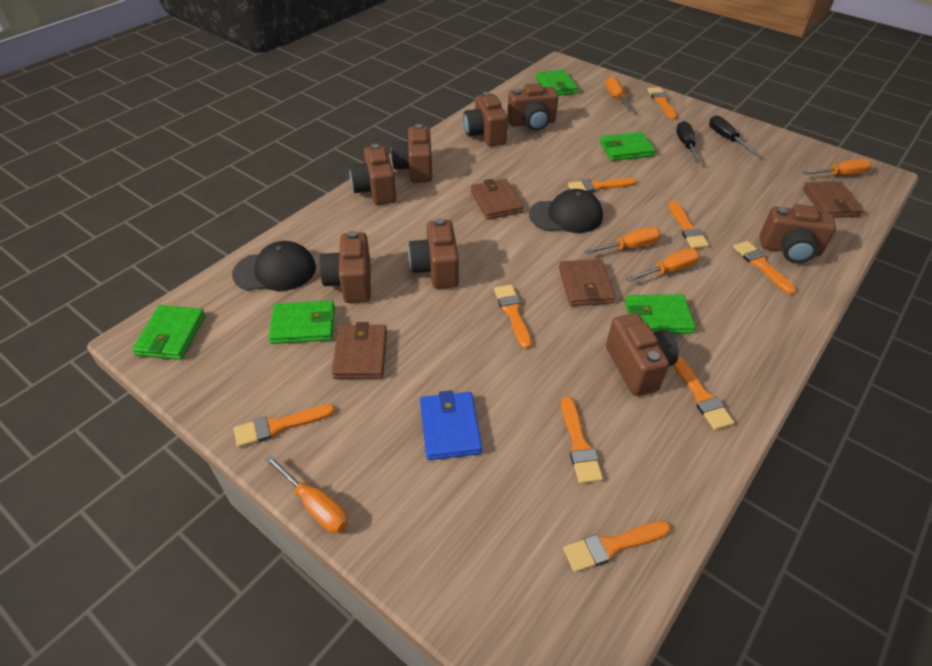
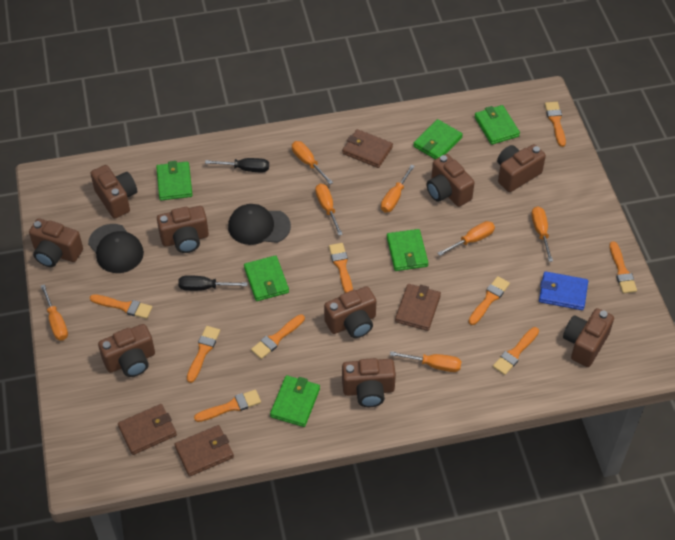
brown camera: [319,231,371,303] [349,144,396,205] [391,124,432,183] [408,218,459,289] [463,92,508,146] [507,83,558,131] [606,313,679,396] [760,204,836,263] = 8 -> [29,219,83,267] [90,165,137,218] [98,324,155,377] [157,206,209,253] [324,286,376,338] [342,358,396,407] [427,154,475,207] [497,144,546,192] [563,308,614,367] = 9
green wallet: [132,305,205,360] [268,300,335,344] [536,69,578,96] [600,132,655,161] [625,295,696,334] = 5 -> [156,161,193,200] [244,255,289,301] [270,375,320,427] [387,229,428,271] [413,119,463,159] [474,105,520,145] = 6
orange screwdriver: [265,454,348,533] [584,227,661,254] [606,76,632,112] [626,248,700,282] [802,159,872,175] = 5 -> [41,284,68,341] [292,141,333,184] [315,184,343,236] [381,165,415,212] [390,351,462,372] [437,221,495,256] [531,206,553,262] = 7

